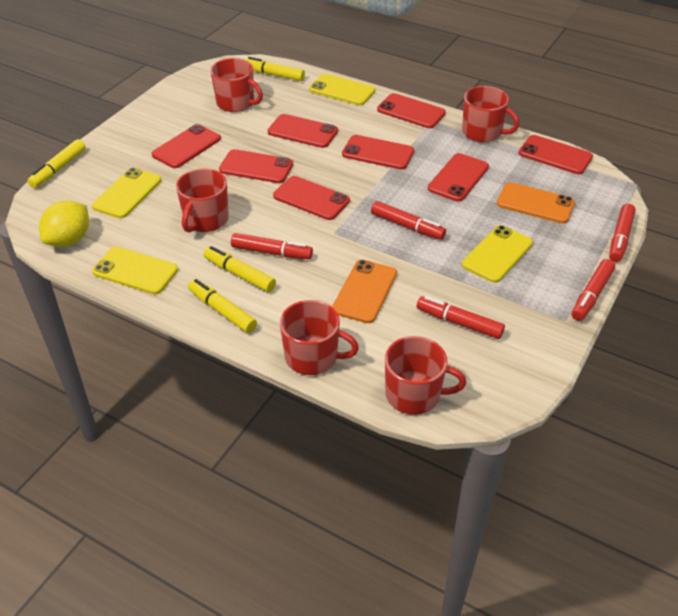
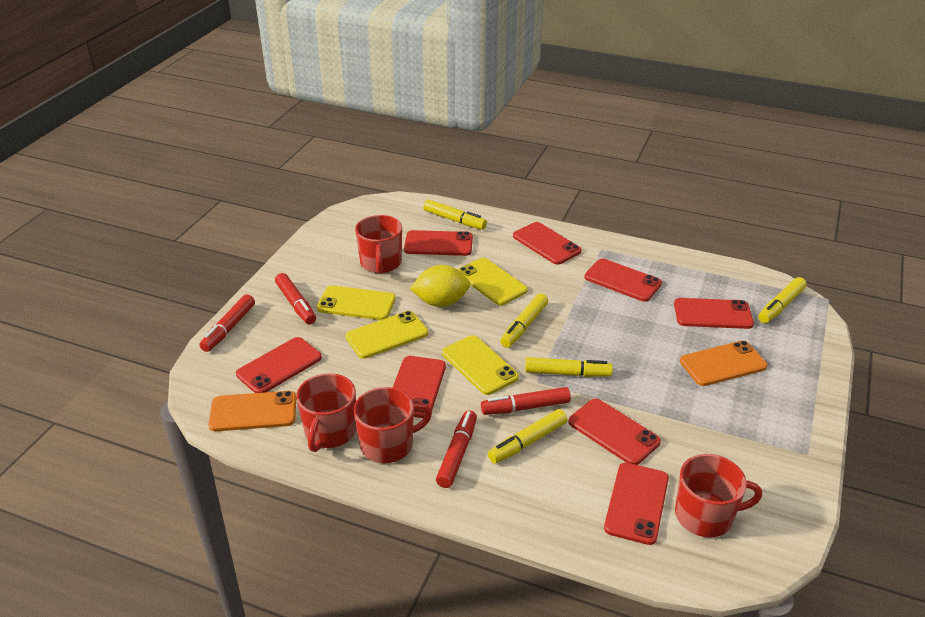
red marker: [231,233,313,259] [371,201,446,240] [417,296,505,339] [572,259,615,321] [609,204,636,262] = 5 -> [199,294,255,352] [275,273,316,325] [436,410,477,488] [481,387,571,415] = 4
red mug: [176,169,229,232] [210,58,263,112] [280,300,359,375] [385,336,466,415] [462,86,519,142] = 5 -> [296,373,357,452] [354,387,432,463] [355,215,402,274] [675,454,762,537] = 4
yellow marker: [27,139,85,188] [188,279,257,333] [204,246,276,292] [245,57,305,81] = 4 -> [423,199,487,230] [488,409,567,464] [500,293,548,348] [525,357,613,377] [758,277,807,323] = 5

